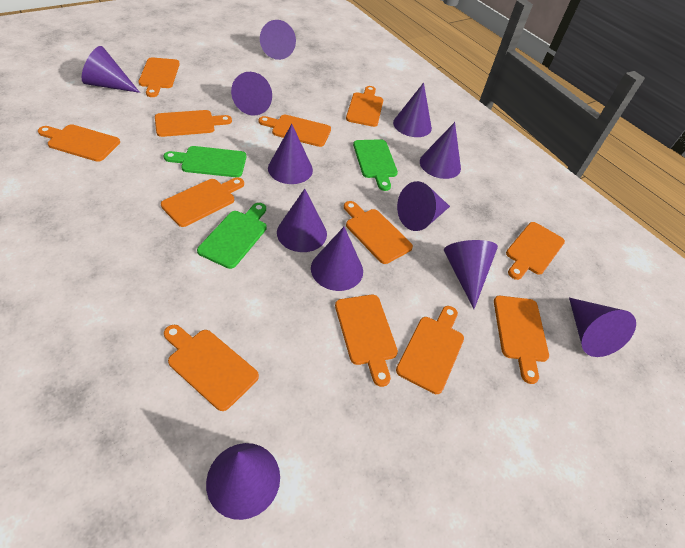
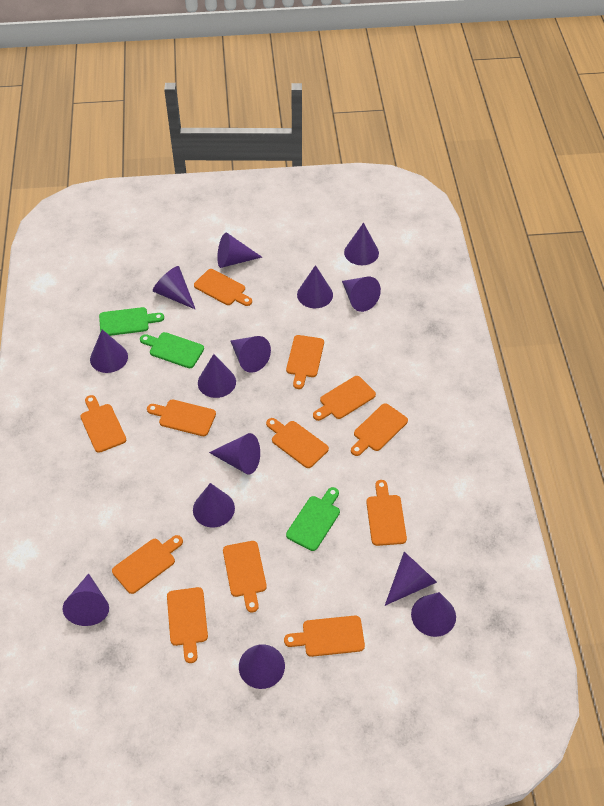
purple cone: [82,46,140,93] [206,443,280,520] [231,72,272,116] [260,20,296,60] [268,124,313,184] [277,189,327,252] [311,227,363,291] [393,83,432,137] [397,181,450,231] [420,122,461,179] [444,240,498,309] [569,298,636,357] = 12 -> [63,573,109,626] [90,329,128,373] [153,266,196,310] [193,483,235,528] [198,354,236,398] [209,433,260,475] [217,233,262,268] [231,336,271,373] [239,644,285,689] [297,265,333,308] [342,277,381,312] [344,223,379,265] [385,552,437,606] [411,592,456,637] = 14

